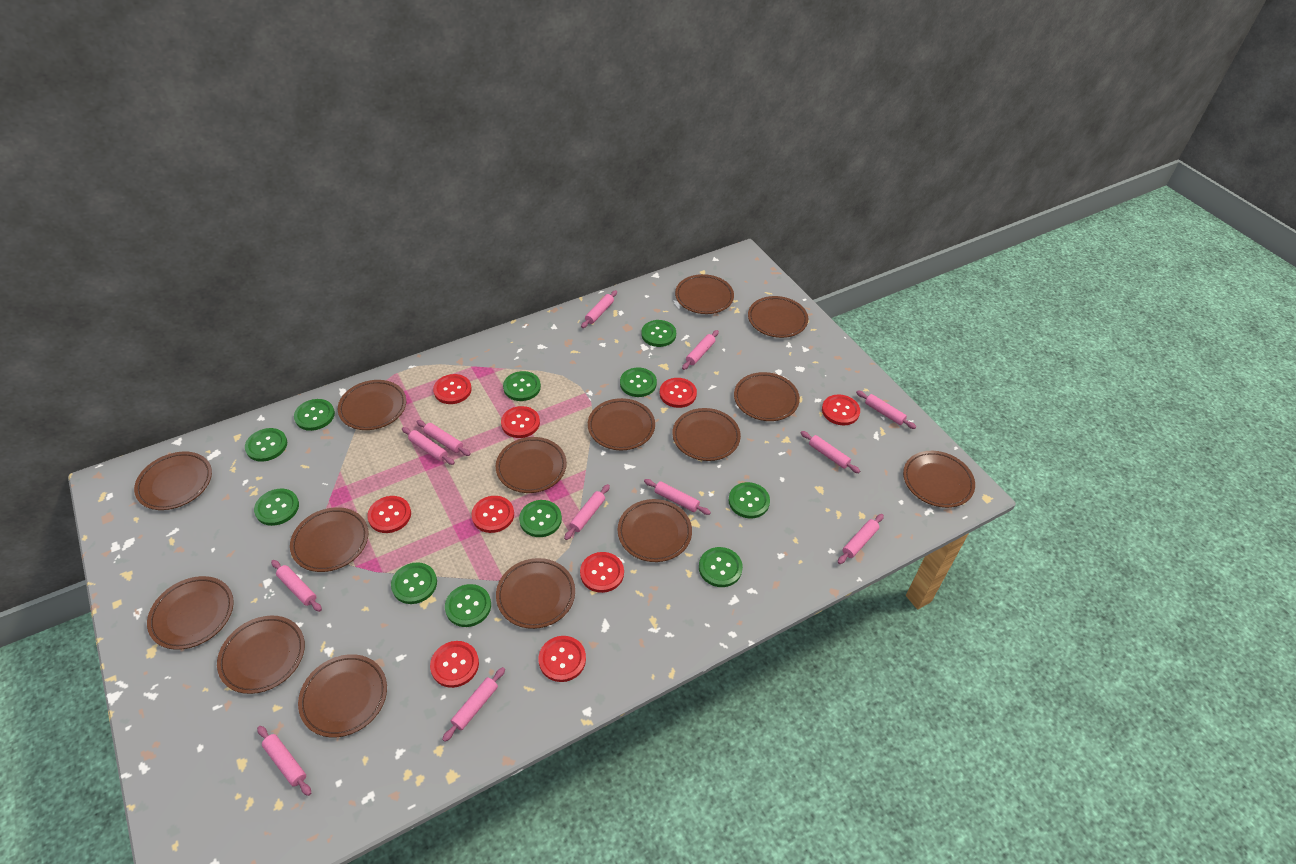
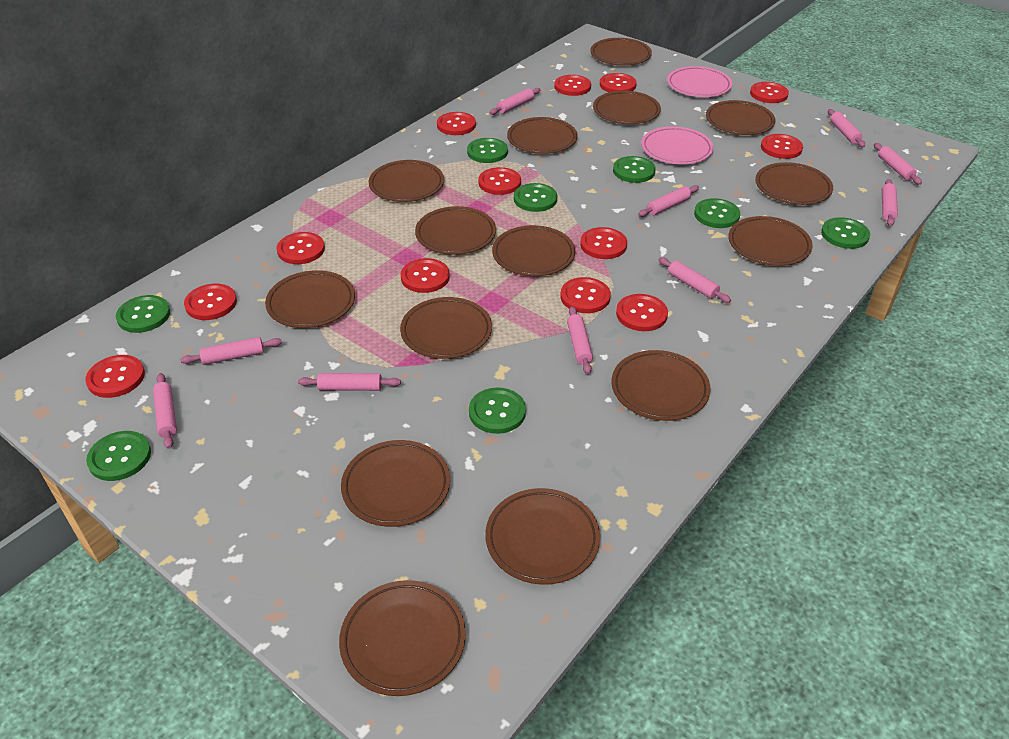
green button: [245,428,287,462] [254,489,299,526] [294,399,335,431] [391,562,437,604] [445,584,491,627] [503,371,541,401] [519,500,562,537] [620,367,657,397] [641,320,676,347] [699,547,743,587] [729,482,770,518] = 11 -> [86,431,151,481] [116,295,170,333] [467,138,508,163] [469,388,526,434] [514,183,558,212] [613,156,656,183] [694,198,740,228] [821,217,870,249] = 8
pink plate: none = 0 -> [641,126,713,164] [667,66,732,97] = 2
pink rolling pin: [257,726,311,796] [271,560,322,612] [402,427,455,465] [416,420,471,456] [442,667,505,742] [564,484,610,540] [581,290,617,328] [644,479,711,515] [682,330,719,370] [800,431,860,473] [838,514,884,564] [856,391,916,429] = 12 -> [153,373,177,449] [180,337,282,365] [298,373,401,391] [490,88,540,115] [567,306,593,374] [638,185,699,217] [658,257,731,303] [828,109,865,148] [874,143,922,185] [882,179,898,226] = 10
red button: [367,496,411,533] [430,641,479,688] [433,374,472,404] [472,496,514,533] [501,406,540,438] [538,636,586,682] [580,552,624,593] [660,378,697,408] [822,394,860,425] = 9 -> [85,355,145,398] [184,284,237,320] [277,232,325,264] [401,258,450,293] [437,112,476,135] [478,167,521,195] [554,75,591,96] [560,277,611,313] [580,227,627,259] [600,73,637,92] [616,294,668,331] [750,82,789,103] [761,134,803,159] = 13

